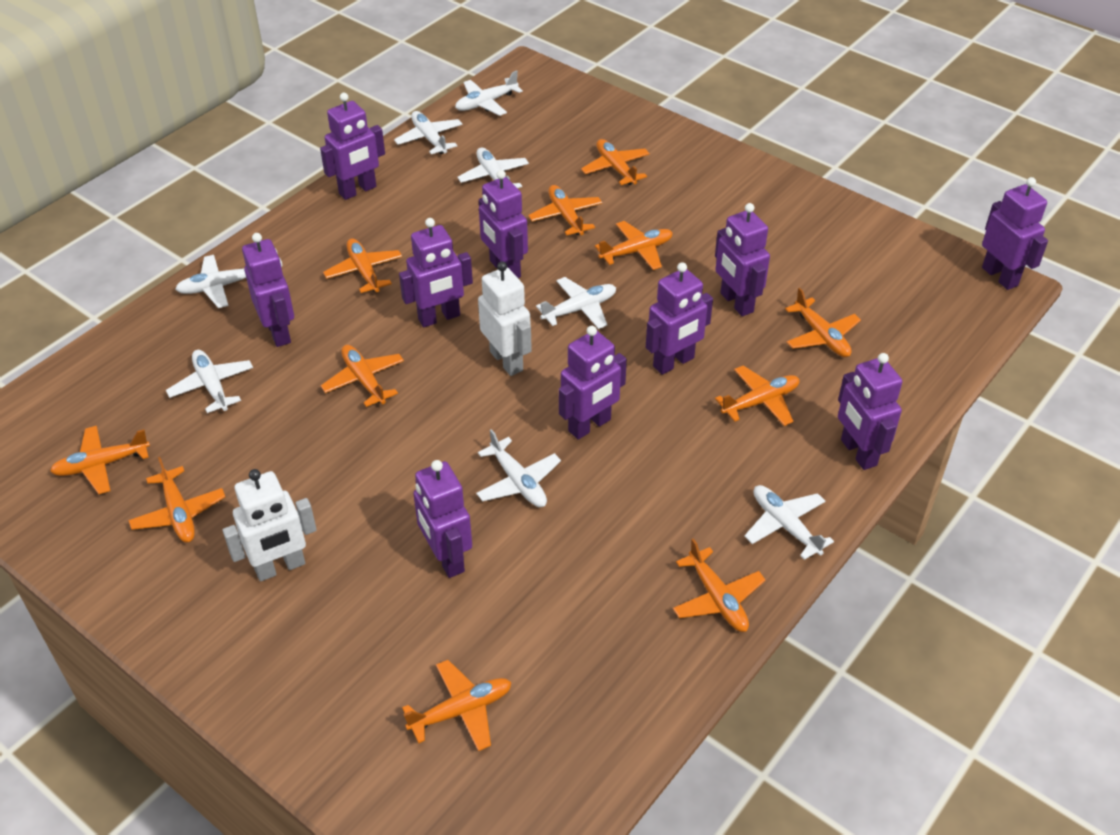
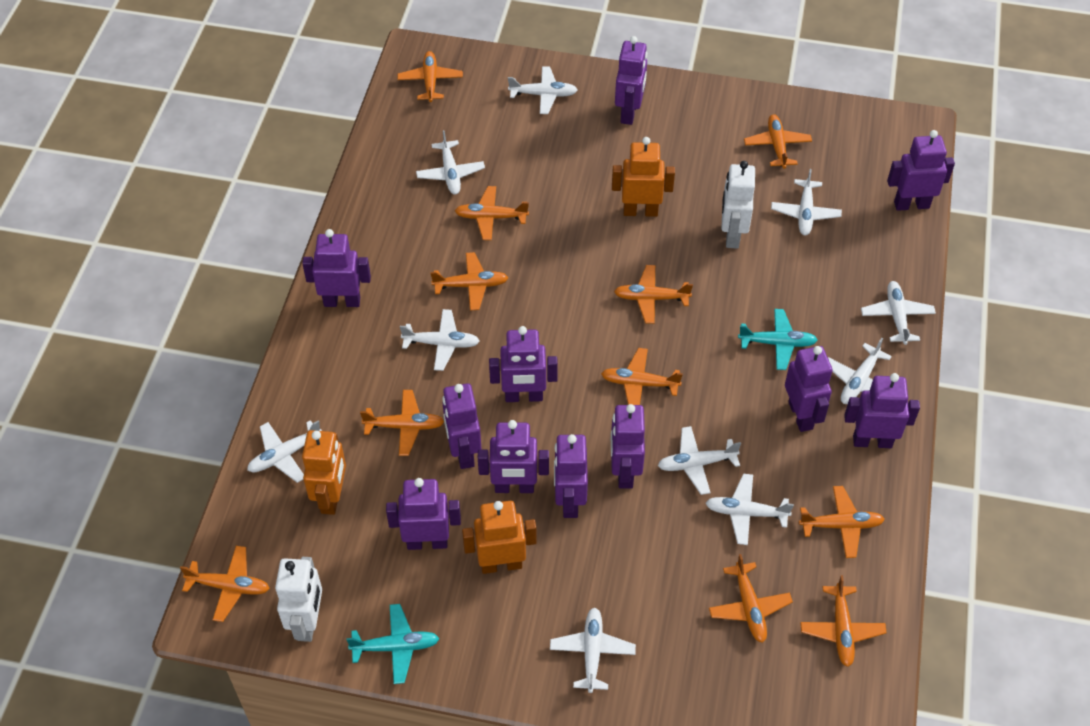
orange robot: none = 0 -> [302,430,346,515] [462,501,537,574] [612,137,675,217] = 3
purple robot: [242,233,294,347] [320,93,385,200] [399,218,473,327] [413,460,472,578] [479,170,528,278] [559,326,627,440] [646,262,713,375] [715,203,770,316] [838,353,902,470] [982,177,1048,290] = 10 -> [302,229,371,307] [386,478,461,550] [442,383,481,469] [478,420,549,493] [489,326,558,402] [554,434,588,518] [611,404,645,488] [615,36,647,125] [785,346,833,432] [844,373,920,448] [887,130,955,211] = 11
turquoise plane: none = 0 -> [346,604,440,684] [738,309,817,370] = 2
white plane: [166,350,253,413] [175,255,246,308] [394,111,463,154] [455,70,523,116] [457,148,529,188] [476,429,561,507] [536,277,616,329] [744,485,834,560] = 8 -> [247,420,322,483] [400,309,480,371] [416,130,485,195] [508,66,577,114] [550,608,636,693] [658,426,741,495] [706,473,794,545] [771,169,842,236] [828,338,892,404] [861,281,936,345] = 10

